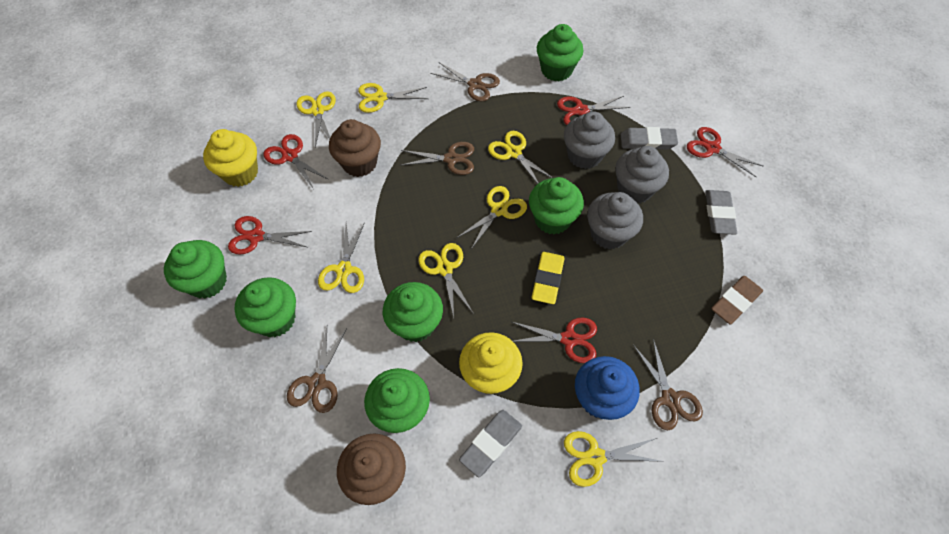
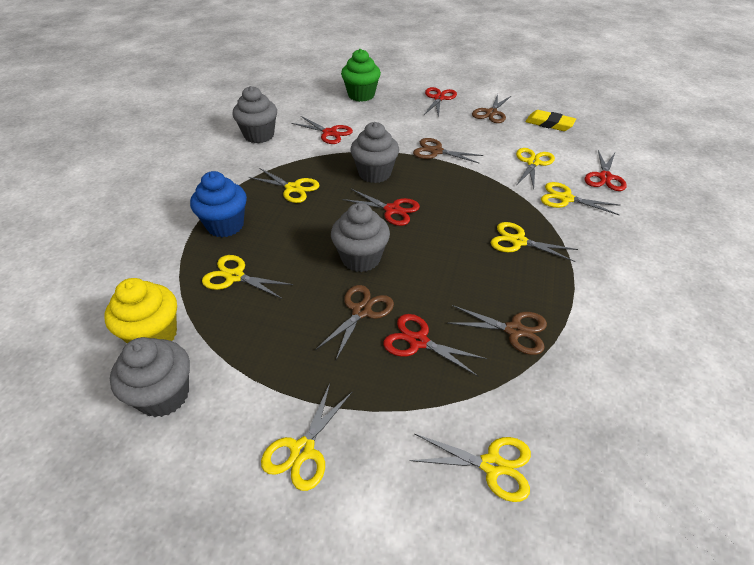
brown cupcake: [329,119,381,177] [337,433,406,505] = 2 -> none = 0
brown eraser: [711,276,763,324] = 1 -> none = 0
green cupcake: [164,240,227,299] [235,277,296,337] [364,368,430,433] [383,282,443,342] [529,177,584,234] [537,24,583,81] = 6 -> [341,49,381,102] = 1
grey cupcake: [564,111,615,169] [587,192,643,250] [615,146,669,203] = 3 -> [110,337,190,417] [232,86,277,143] [331,203,390,272] [350,122,399,183] = 4
grey eraser: [459,410,522,477] [621,127,678,150] [705,190,737,235] = 3 -> none = 0
yellow cupcake: [203,129,258,187] [459,332,523,394] = 2 -> [105,278,177,343] = 1

